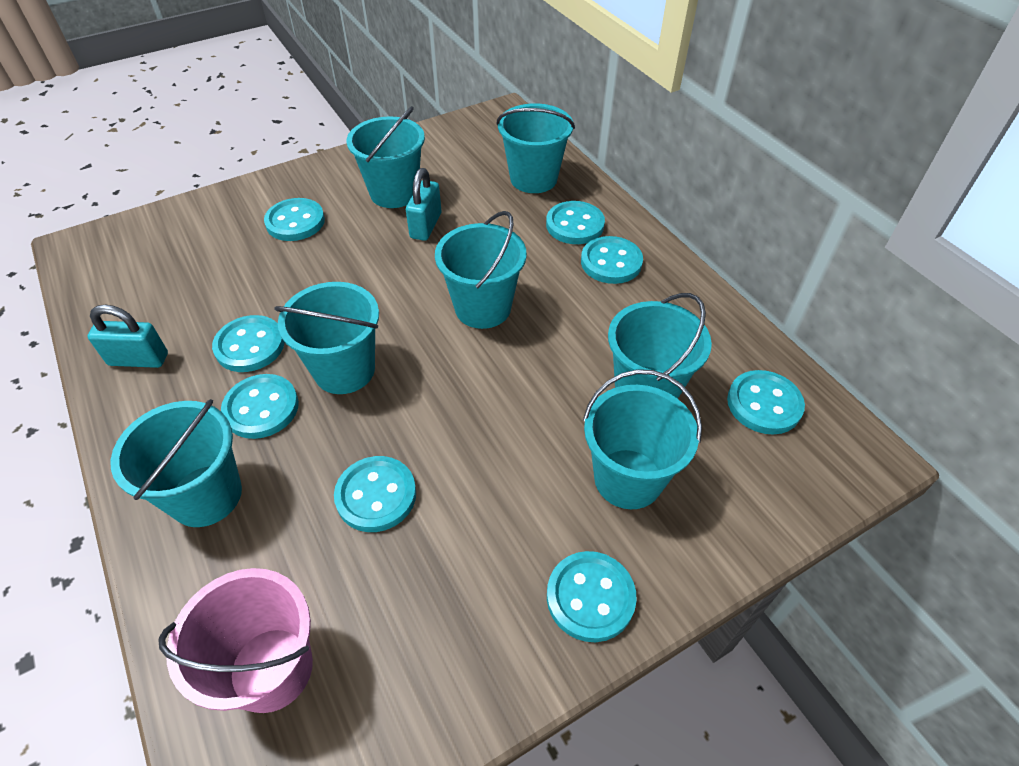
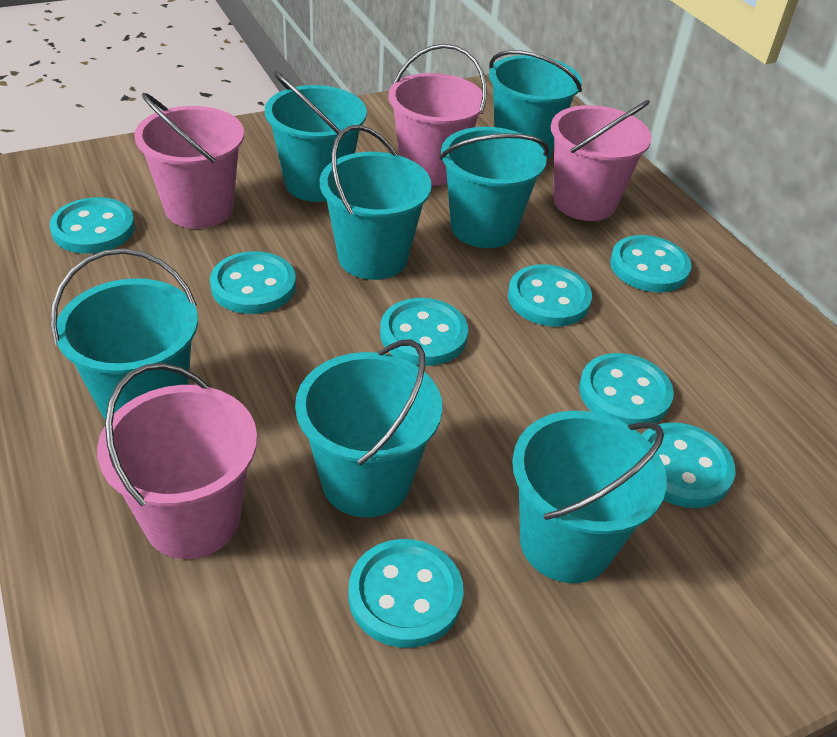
pink bucket: [158,568,313,713] = 1 -> [97,363,257,559] [134,93,244,229] [388,44,486,186] [551,100,652,221] = 4
turquoise padlock: [87,305,168,368] [406,168,441,241] = 2 -> none = 0

